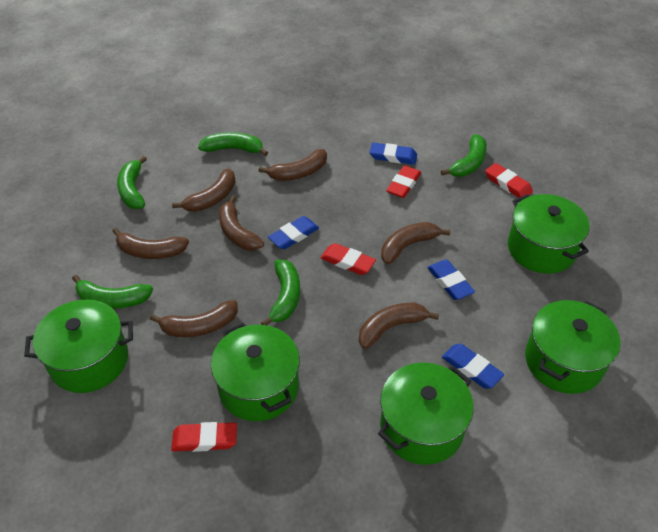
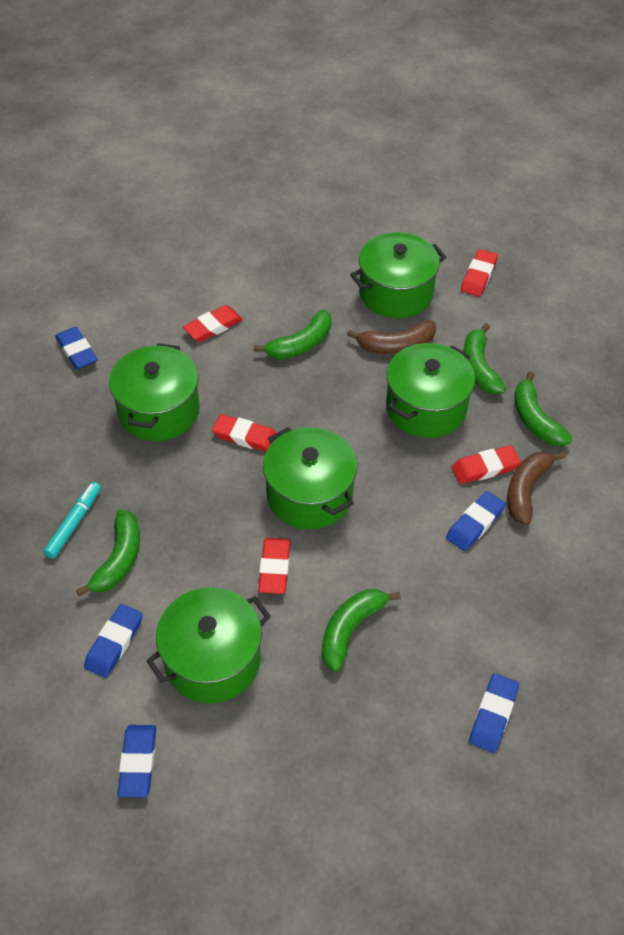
blue eraser: [268,216,319,249] [369,143,417,165] [427,260,475,300] [442,344,504,389] = 4 -> [55,327,98,369] [84,604,143,678] [117,725,156,797] [446,491,506,551] [469,673,519,753] = 5
brown banana: [112,228,189,259] [150,300,238,337] [172,169,236,212] [219,195,264,250] [259,149,327,181] [359,303,439,349] [381,222,451,264] = 7 -> [347,321,436,354] [507,452,565,525] = 2
red eraser: [171,422,237,452] [321,243,376,275] [386,166,421,198] [485,163,533,198] = 4 -> [183,305,243,342] [212,414,276,452] [258,538,290,594] [451,445,521,484] [461,249,498,297] = 5
turquoise marker: none = 0 -> [43,482,101,559] = 1

